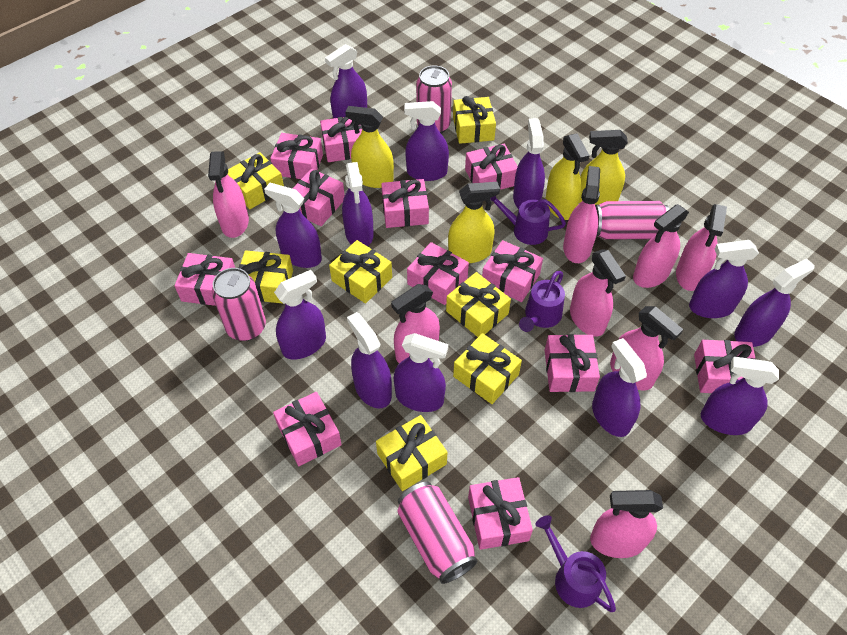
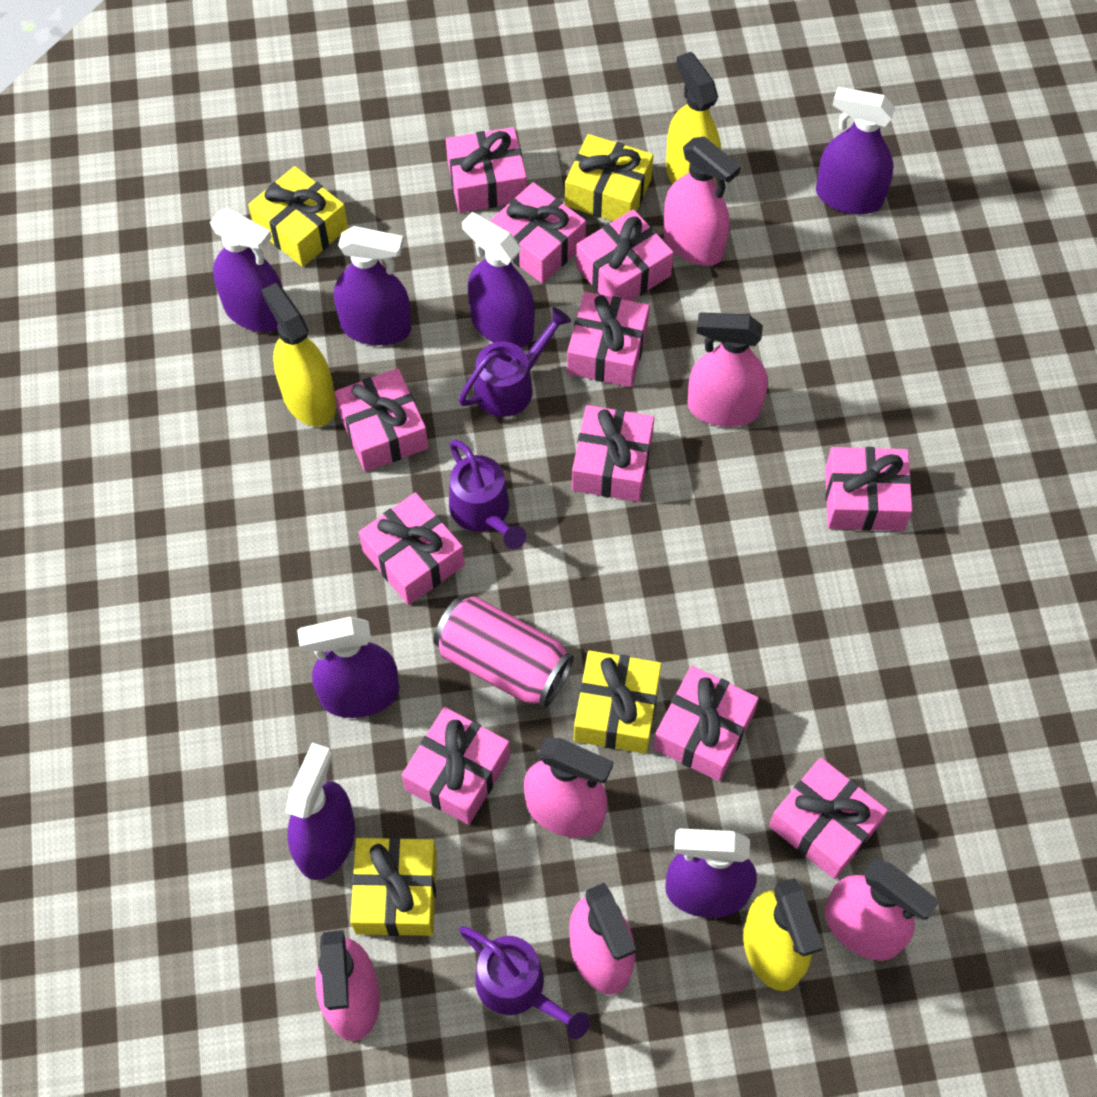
pink can: [212,268,266,341] [397,482,477,584] [416,65,452,134] [595,201,669,240] = 4 -> [433,596,574,707] = 1
pink gift: [175,253,235,306] [270,133,323,179] [273,392,342,466] [292,169,345,226] [320,116,362,162] [381,179,429,228] [407,242,469,305] [465,143,518,190] [468,477,533,550] [482,240,543,302] [545,334,600,392] [694,340,757,393] = 12 -> [334,368,428,472] [359,492,465,605] [402,707,510,825] [446,127,527,213] [490,182,586,284] [567,292,650,387] [572,405,654,502] [576,209,674,301] [653,666,759,781] [769,757,888,879] [825,447,912,531] = 11
pink spray bottle: [208,151,249,238] [391,284,440,363] [563,166,600,263] [570,249,626,337] [590,490,663,558] [610,306,683,390] [633,204,689,288] [676,204,727,291] = 8 -> [316,930,380,1041] [524,738,613,838] [569,883,636,995] [663,136,741,266] [688,312,768,427] [825,858,940,961] = 6
purple spray bottle: [264,183,322,268] [274,270,326,359] [325,44,367,119] [342,162,374,246] [347,312,392,409] [394,333,449,412] [404,101,449,181] [513,118,545,209] [592,338,647,437] [689,240,759,318] [701,357,779,435] [734,259,815,347] = 12 -> [210,208,283,332] [285,743,355,880] [297,617,399,718] [334,226,411,345] [462,212,535,348] [665,828,757,918] [816,87,895,215] = 7
yellow gift: [228,152,284,209] [239,250,293,304] [329,240,392,304] [376,415,448,491] [446,272,511,337] [453,96,496,144] [453,333,522,404] = 7 -> [248,166,348,267] [350,837,437,936] [565,134,653,221] [574,650,661,754] = 4
yellow spray bottle: [345,106,394,188] [448,182,500,263] [545,133,590,220] [579,130,628,205] = 4 -> [261,283,336,427] [666,52,721,186] [743,878,823,991] = 3

